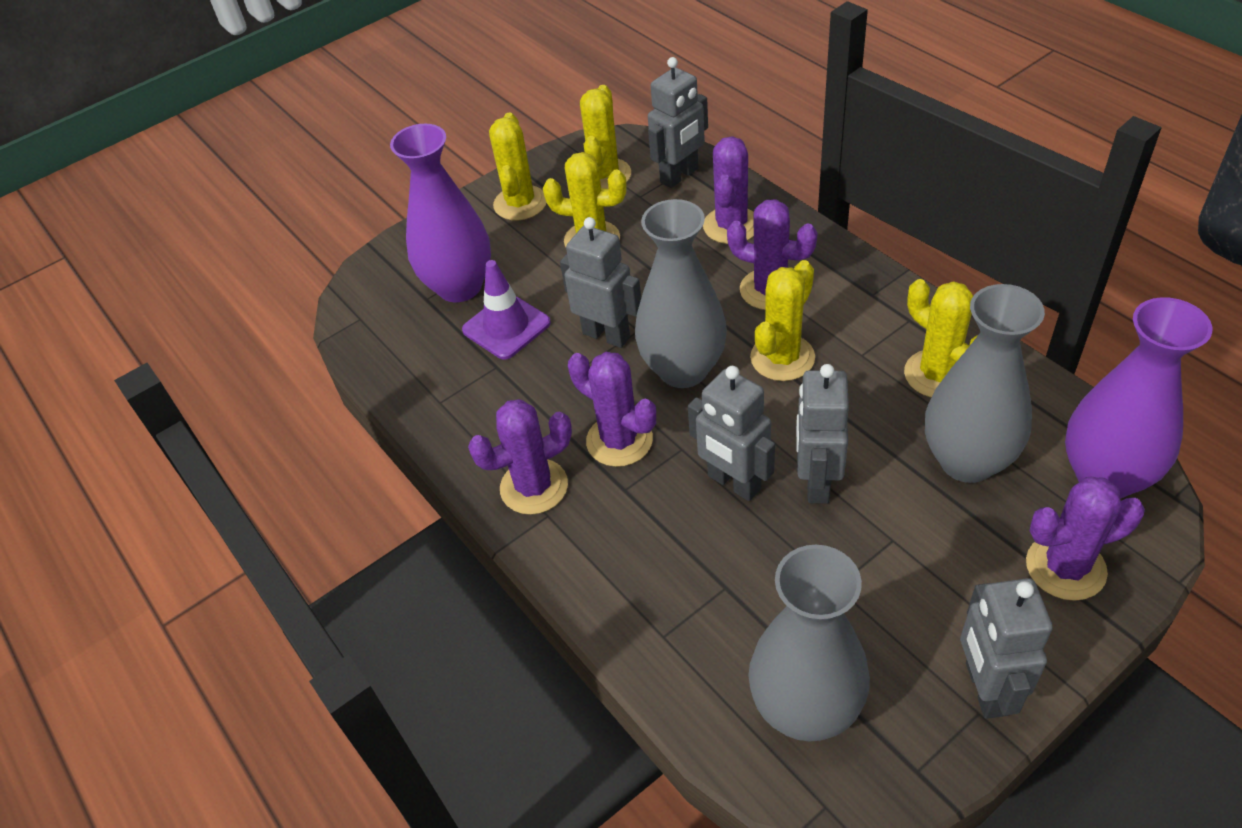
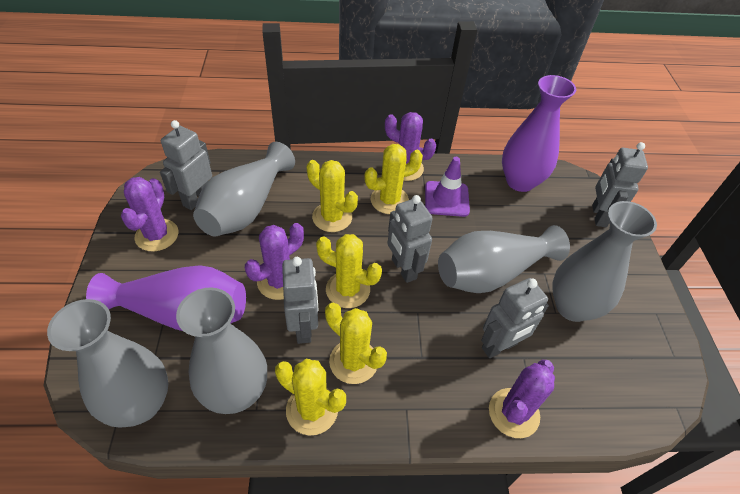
grey vase: [635,199,727,388] [748,545,870,742] [925,284,1045,483] = 3 -> [47,299,169,428] [176,288,267,414] [193,142,295,237] [438,225,570,293] [552,201,657,322] = 5
purple cactus: [468,399,572,515] [568,352,656,467] [703,136,754,244] [727,199,817,310] [1026,477,1145,601] = 5 -> [121,177,178,251] [245,223,304,300] [385,112,436,181] [489,359,555,438] = 4

